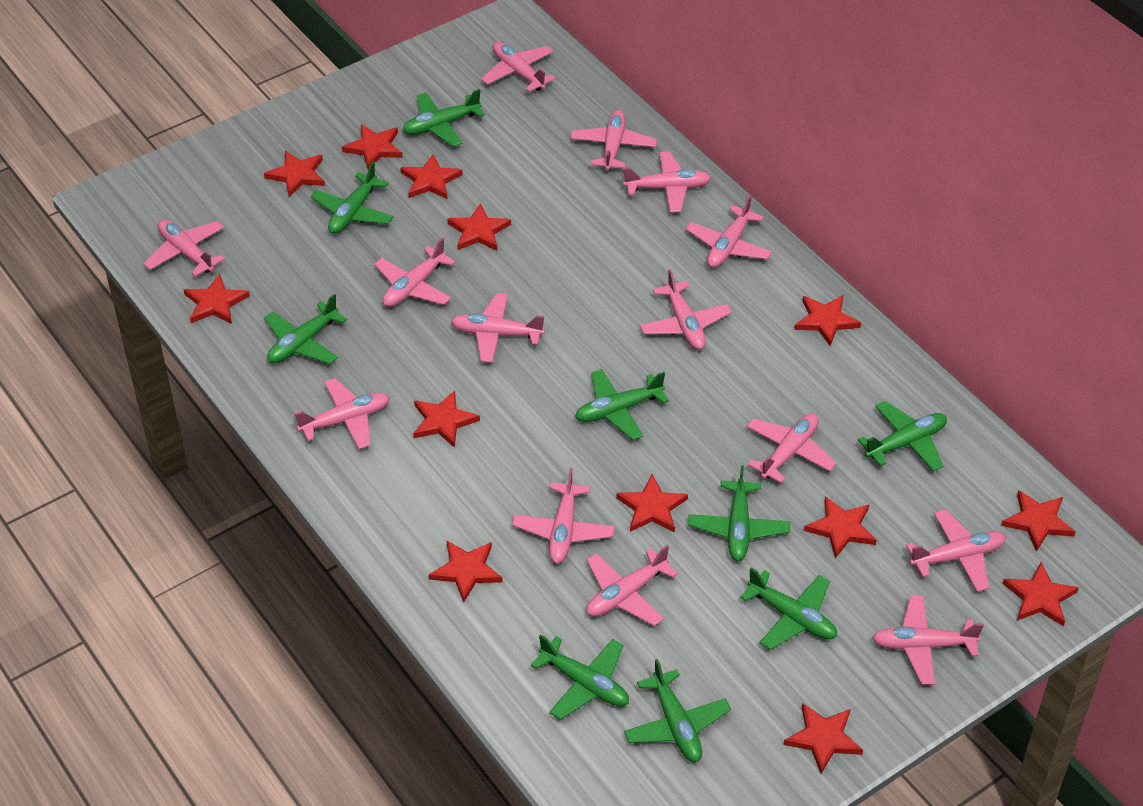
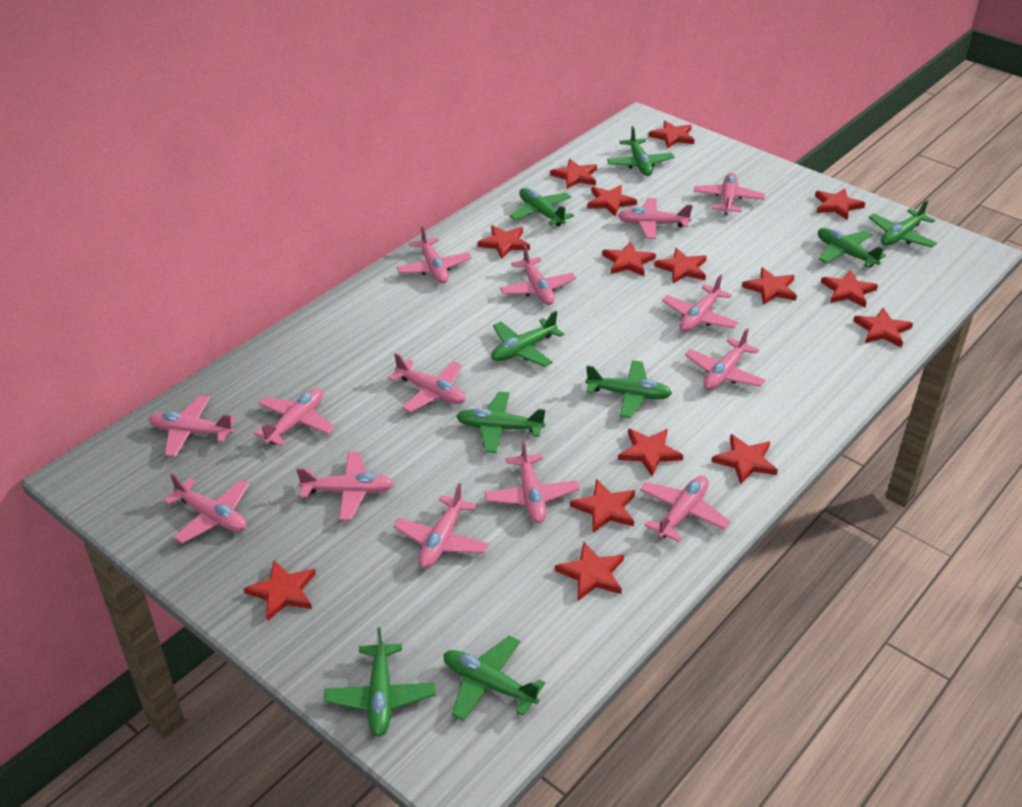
red star: [184,274,250,324] [264,151,325,197] [342,124,403,169] [400,154,463,200] [413,390,480,448] [429,541,503,602] [447,203,511,251] [616,474,688,533] [783,703,863,774] [794,295,861,346] [804,496,877,558] [1001,490,1076,552] [1003,562,1079,626] = 13 -> [244,560,316,621] [478,225,530,259] [550,159,597,189] [555,542,624,601] [570,479,635,533] [587,185,637,217] [602,242,656,276] [618,429,683,476] [649,121,695,149] [654,248,707,283] [712,434,778,485] [742,267,797,305] [815,188,865,220] [821,270,878,307] [853,307,913,348] = 15

